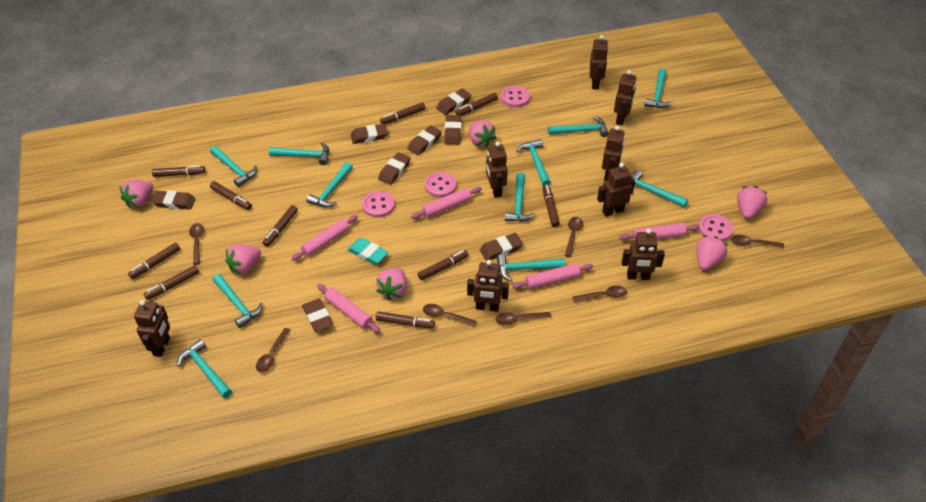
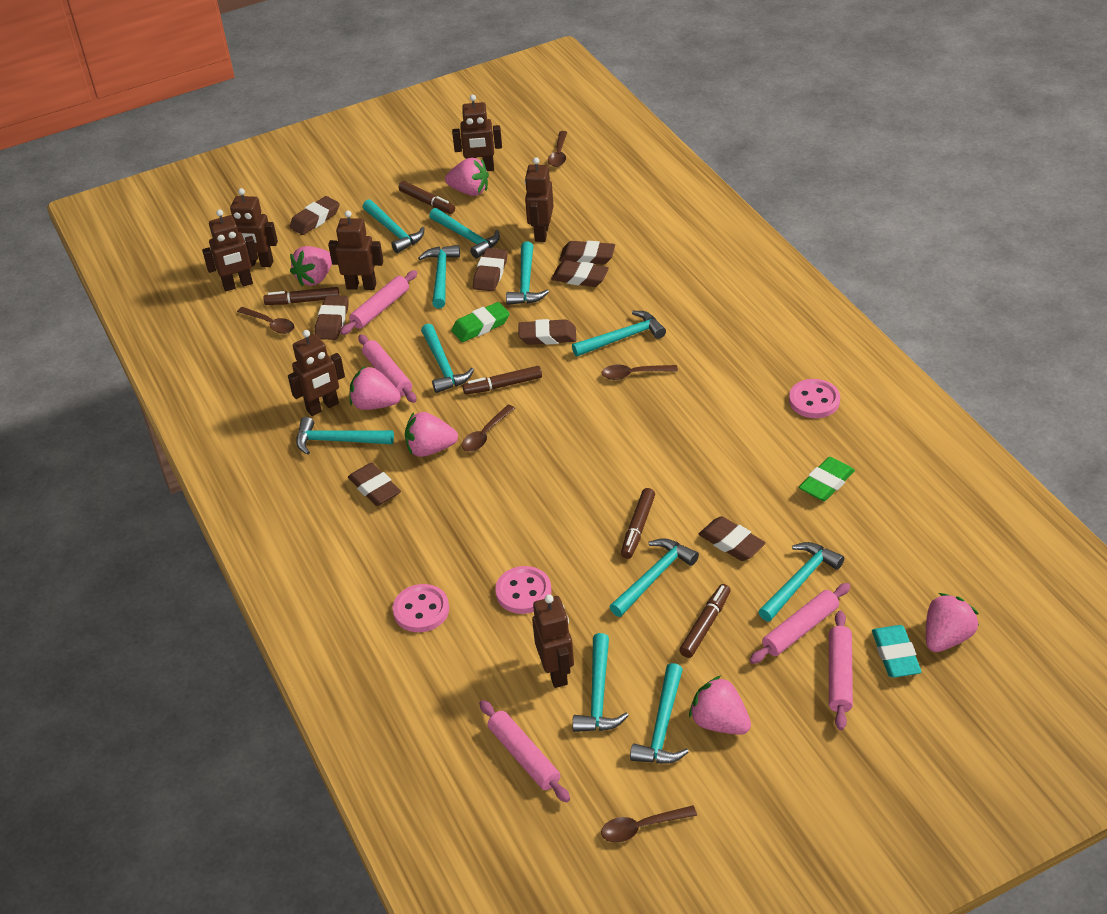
brown marker: [128,243,180,279] [144,265,199,300] [152,165,206,177] [210,181,252,210] [263,205,298,247] [376,311,435,329] [380,102,425,124] [417,250,469,280] [455,93,498,116] [542,184,560,227] = 10 -> [264,287,340,305] [399,181,455,214] [462,366,542,395] [621,488,655,559] [679,584,731,658] = 5
brown robot: [134,300,170,357] [467,260,509,312] [486,142,508,198] [590,35,608,90] [597,163,635,216] [602,126,625,181] [614,70,636,125] [622,229,665,280] = 8 -> [202,209,258,291] [230,188,278,267] [288,330,345,416] [328,210,383,290] [452,95,502,171] [525,157,554,242] [532,594,574,688] = 7
brown spoon: [189,223,204,265] [256,328,291,372] [423,304,477,327] [495,312,551,325] [565,217,583,257] [573,286,627,302] [731,235,784,248] = 7 -> [237,307,295,334] [462,405,515,452] [548,131,567,167] [601,806,697,843] [602,365,678,380] = 5
green eraser: none = 0 -> [451,302,510,342] [799,457,855,501] = 2
pink button: [362,191,395,218] [425,172,457,198] [501,86,530,108] [699,214,733,241] = 4 -> [392,584,449,632] [495,566,552,614] [789,379,840,418] = 3

